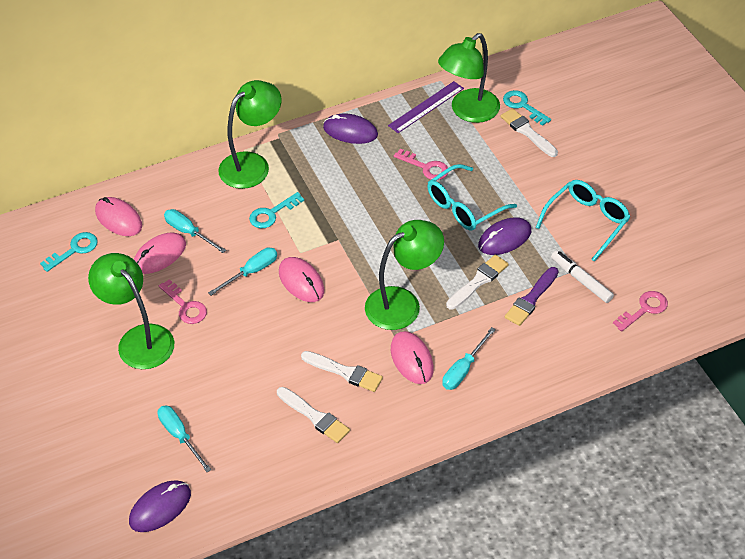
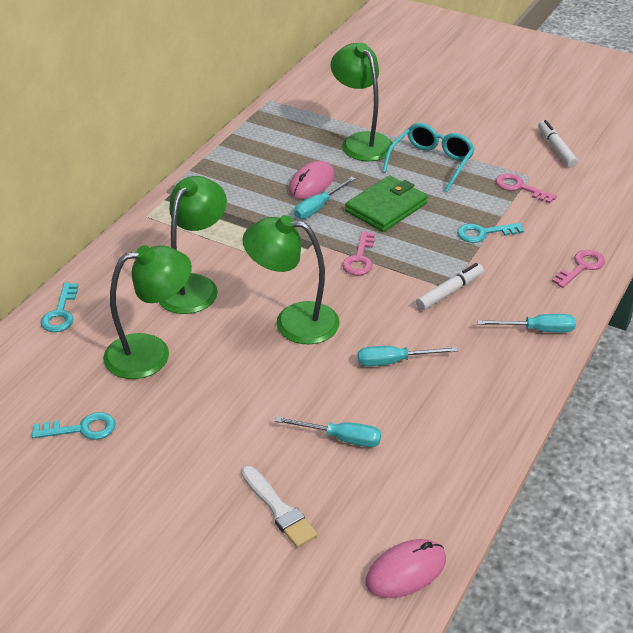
green wallet: none = 0 -> [345,175,428,232] = 1
pink mouse: [95,197,142,236] [134,232,186,274] [279,257,324,302] [391,331,434,384] = 4 -> [289,161,334,199] [365,539,446,598] = 2
purple brush: [505,267,558,326] = 1 -> none = 0
purple mouse: [129,481,191,532] [323,113,378,144] [478,217,531,255] = 3 -> none = 0
purple ruler: [388,81,464,133] = 1 -> none = 0
turquoise glasses: [427,164,517,230] [536,180,630,262] = 2 -> [382,123,475,192] = 1
white brush: [277,387,350,443] [301,351,383,392] [446,255,509,310] [500,108,558,157] = 4 -> [241,466,318,548] = 1
white marker: [551,251,614,303] = 1 -> [416,263,484,310] [538,120,578,168] = 2

